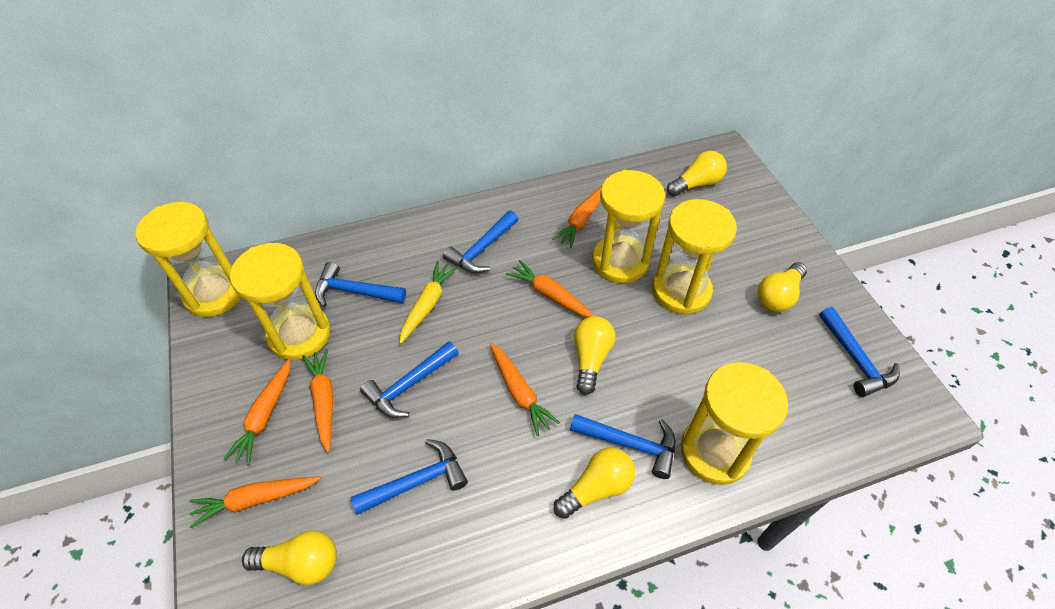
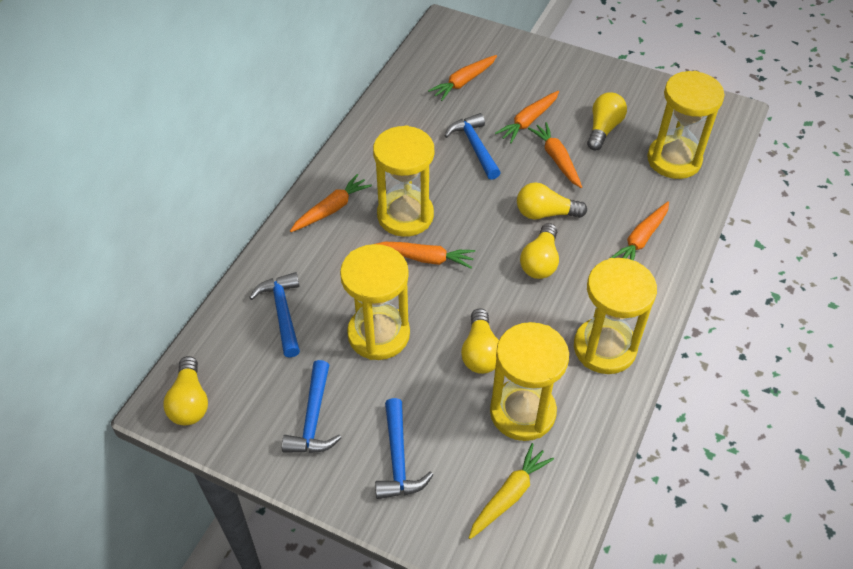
blue hammer: [315,262,406,307] [350,439,468,515] [360,341,459,418] [443,210,519,273] [570,414,676,479] [819,307,900,397] = 6 -> [249,272,300,358] [282,360,341,453] [375,398,433,499] [445,113,501,180] = 4

